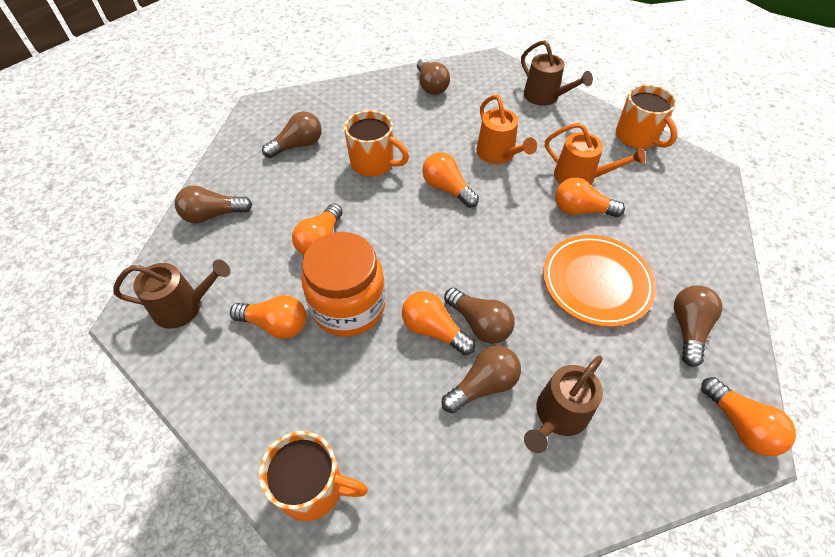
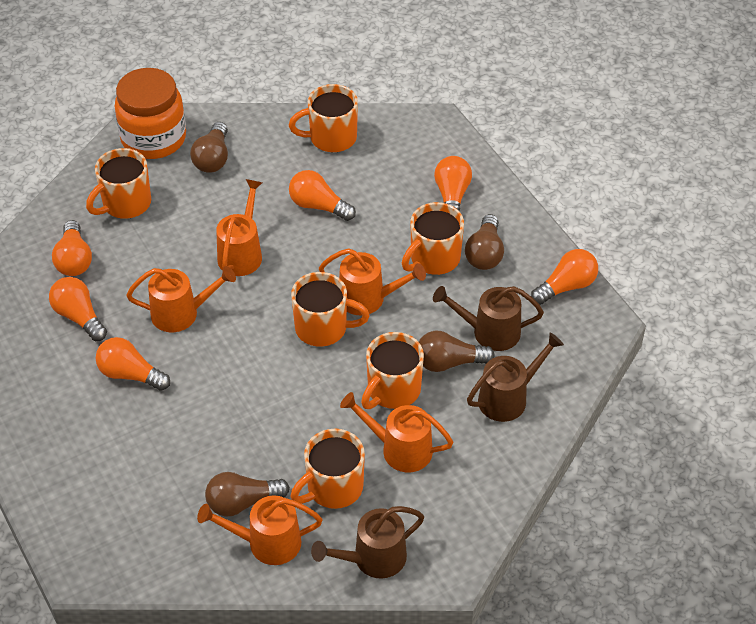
brown light bulb: [175,186,252,223] [262,111,322,158] [417,58,450,95] [441,345,521,413] [444,288,515,344] [674,285,722,367] = 6 -> [190,122,228,173] [205,472,290,517] [419,331,495,372] [465,214,504,270] = 4
orange mug: [259,431,368,521] [344,110,409,177] [616,84,678,149] = 3 -> [86,148,151,219] [289,84,358,152] [291,272,370,347] [291,429,365,509] [361,332,424,409] [402,202,464,275] = 6
orange plate: [543,235,656,327] = 1 -> none = 0
orange watering can: [476,95,537,164] [545,123,646,185] = 2 -> [126,266,236,332] [197,496,322,565] [216,179,262,276] [319,249,426,315] [340,392,453,472] = 5

